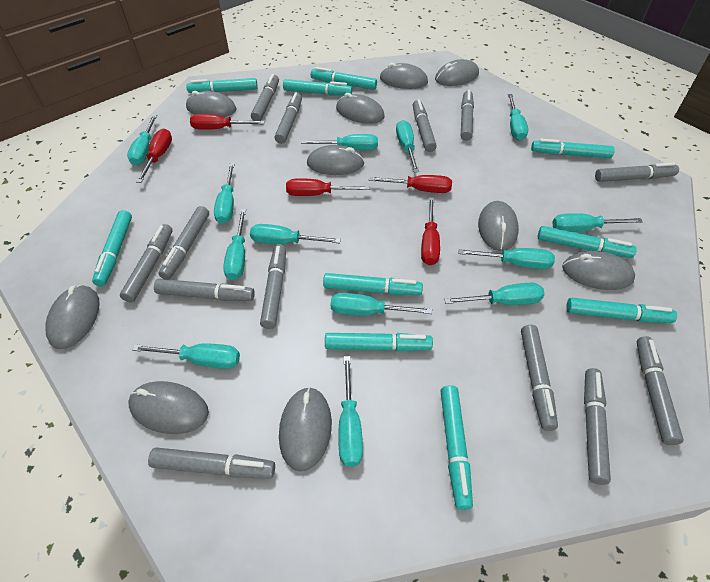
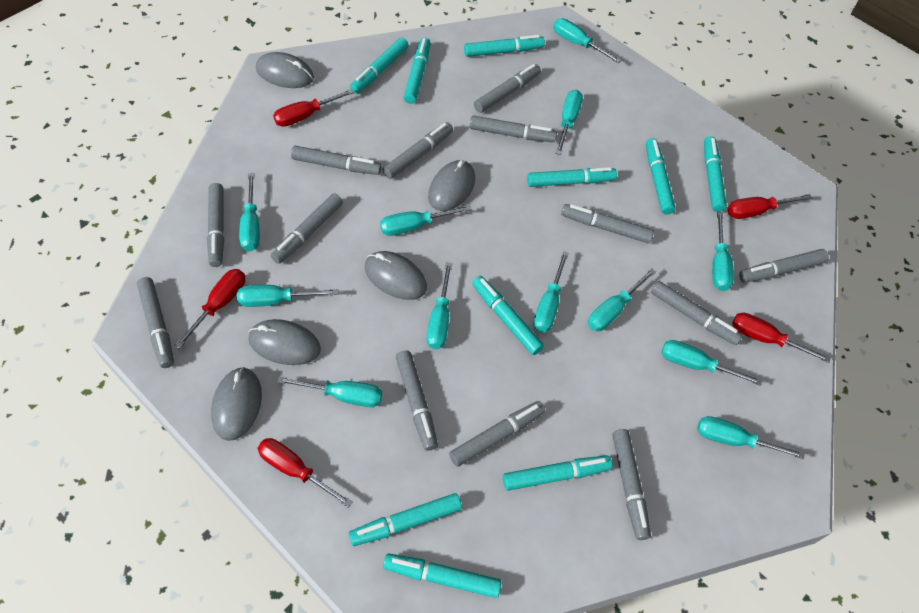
grey mouse: [45,285,100,349] [128,381,209,434] [186,91,237,117] [279,387,332,472] [307,145,365,175] [336,93,385,124] [380,63,428,89] [435,59,479,86] [478,201,519,251] [562,251,635,290] = 10 -> [211,367,262,441] [248,319,321,365] [256,52,314,88] [365,251,427,300] [428,160,475,211] = 5
turquoise screwdriver: [127,115,157,165] [132,343,240,369] [214,163,234,224] [223,209,246,280] [250,224,341,244] [301,134,378,150] [331,293,432,316] [338,356,363,467] [396,120,419,172] [444,283,545,305] [458,248,555,269] [508,94,528,141] [552,213,643,232] = 13 -> [237,285,338,307] [239,173,259,252] [277,376,382,407] [380,205,471,236] [427,262,452,349] [533,251,569,333] [553,18,621,63] [556,90,583,155] [588,268,656,331] [661,340,762,386] [697,416,805,459] [712,212,734,291] = 12

